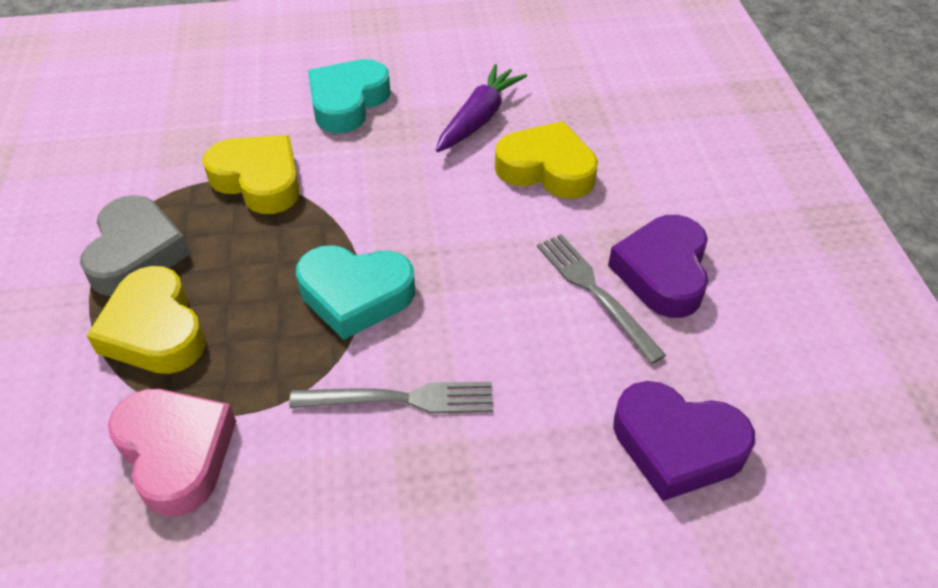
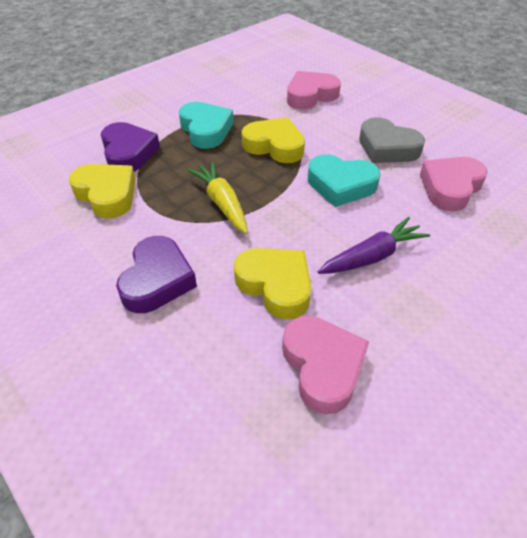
grey fork: [289,382,493,413] [537,234,666,364] = 2 -> none = 0
pink heart: [108,389,236,517] = 1 -> [282,316,369,414] [287,71,341,109] [420,157,488,211] = 3
yellow carrot: none = 0 -> [188,162,248,234] = 1

